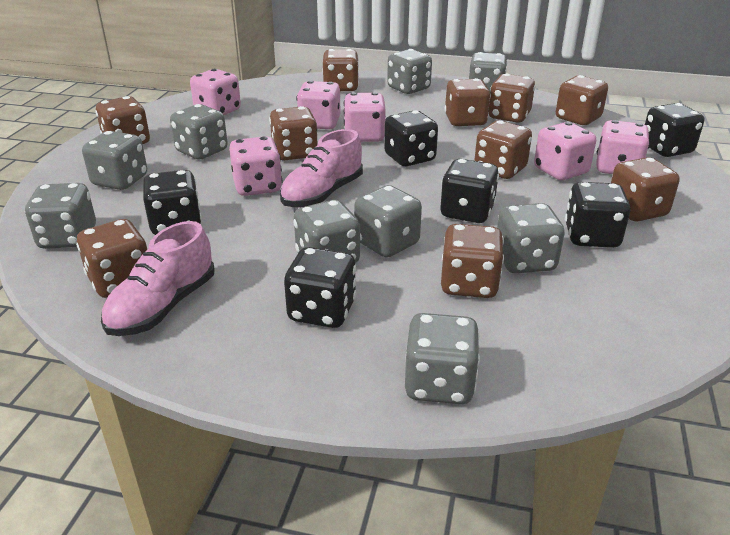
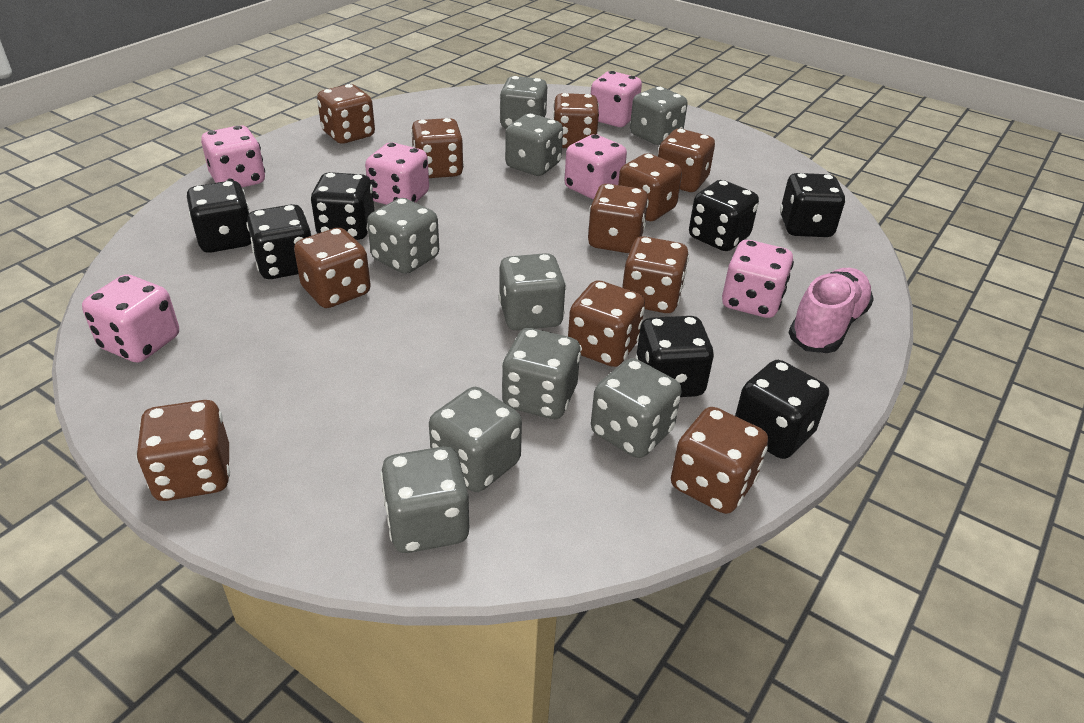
black dice: [143,170,202,235] [284,247,356,328] [384,110,438,166] [441,159,499,223] [565,182,631,248] [645,103,704,157] = 6 -> [187,181,251,253] [246,204,311,279] [310,172,374,240] [635,316,714,397] [689,180,759,251] [735,360,829,459] [780,173,846,237] = 7
brown dice: [76,219,147,298] [95,96,150,144] [269,106,318,160] [323,49,359,91] [441,224,504,298] [445,78,491,126] [474,120,532,179] [488,73,535,123] [556,75,608,125] [611,157,680,222] = 10 -> [136,400,230,501] [294,228,371,308] [317,84,375,144] [411,118,464,178] [553,93,599,148] [568,280,645,367] [588,184,649,253] [618,153,682,221] [622,236,689,313] [658,129,715,192] [671,407,768,514] = 11
pink shoe: [101,221,215,336] [280,129,363,208] = 2 -> [789,268,874,353] = 1

